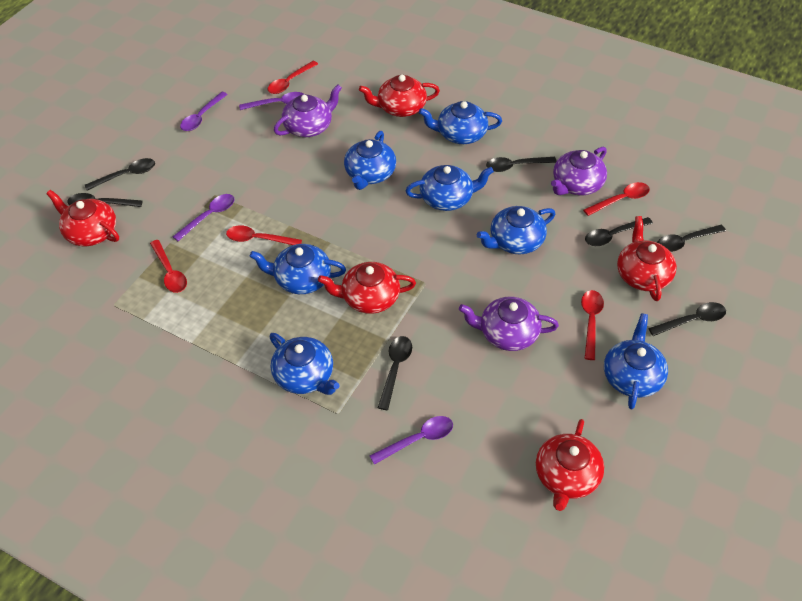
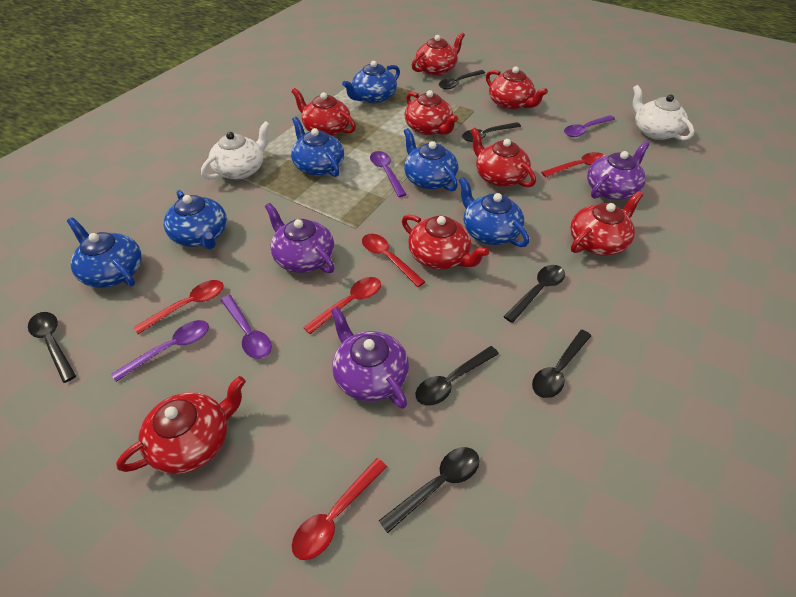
blue teapot: [250,244,346,294] [269,333,340,395] [344,131,396,190] [406,165,494,211] [419,101,502,144] [477,206,555,254] [604,313,668,409] = 7 -> [67,217,142,288] [164,190,227,249] [291,117,344,177] [342,61,400,103] [404,128,459,191] [459,177,529,247] = 6
red teapot: [46,190,119,246] [318,262,416,314] [359,75,440,117] [536,419,604,511] [617,216,677,301] = 5 -> [116,376,246,474] [292,88,356,136] [402,215,489,269] [405,90,458,135] [412,32,465,76] [471,128,536,187] [486,67,548,110] [570,191,643,256] = 8
white teapot: none = 0 -> [201,121,270,180] [633,85,694,141] = 2

